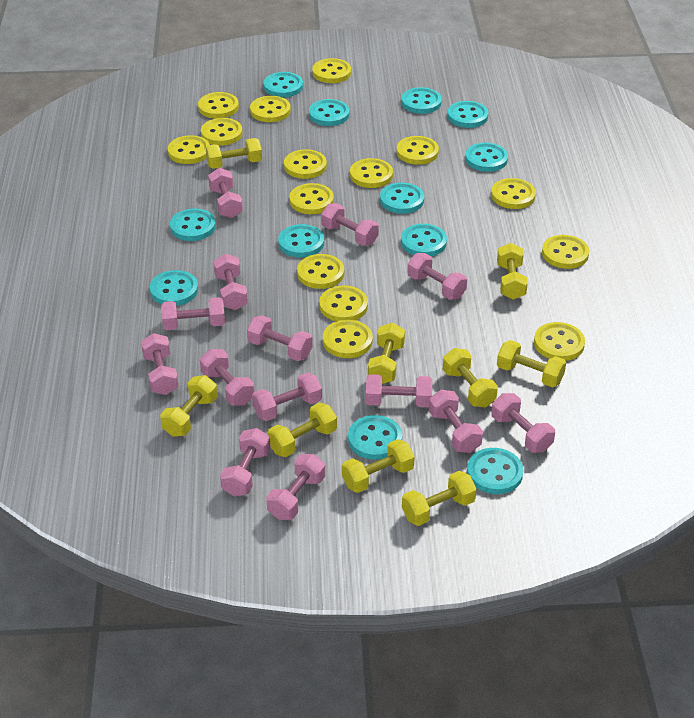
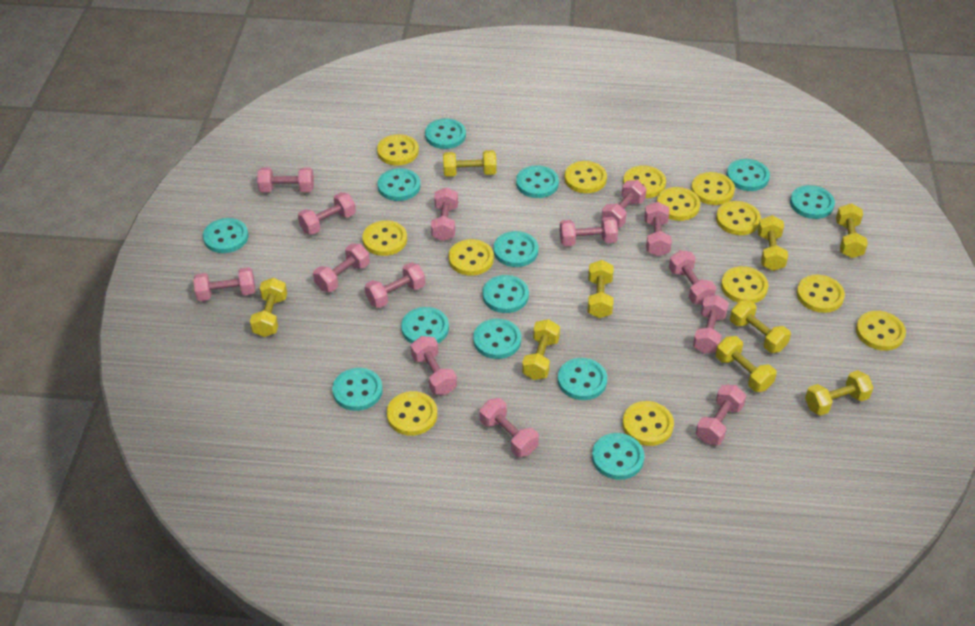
turquoise button: [150,270,198,306] [170,209,216,241] [264,72,303,97] [278,224,324,258] [309,99,349,126] [348,415,402,460] [380,183,424,214] [401,87,442,114] [401,224,447,256] [447,101,488,128] [465,143,508,172] [467,448,523,494] = 12 -> [203,218,249,253] [332,368,383,411] [378,168,420,201] [401,307,449,344] [425,118,466,149] [473,319,521,359] [483,275,529,313] [494,231,538,267] [516,165,559,198] [558,358,607,400] [592,433,644,480] [726,159,770,191] [790,185,835,219] = 13
yellow button: [168,135,210,164] [198,92,239,119] [201,118,243,146] [250,96,291,122] [284,149,327,179] [289,183,334,214] [297,254,344,289] [312,58,351,83] [319,285,368,321] [323,320,373,358] [350,158,393,188] [397,136,439,165] [491,178,536,209] [534,322,585,361] [542,235,589,269] = 15 -> [362,220,407,256] [377,134,419,166] [387,391,437,436] [449,239,494,276] [564,161,607,193] [622,401,674,446] [623,165,666,198] [657,187,700,221] [691,172,735,205] [716,201,761,235] [721,266,769,303] [797,275,845,313] [856,311,906,351] = 13

